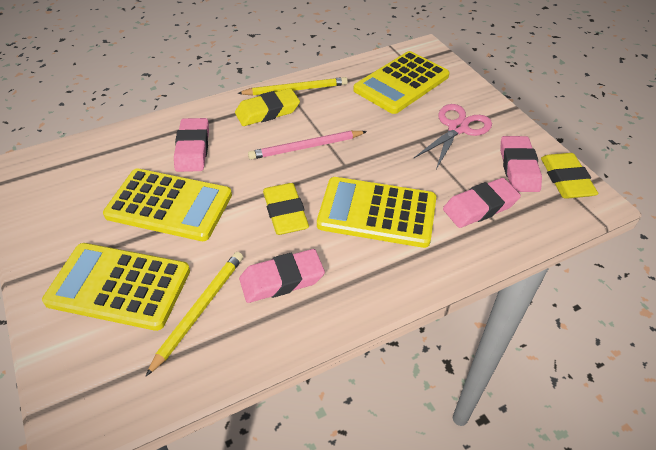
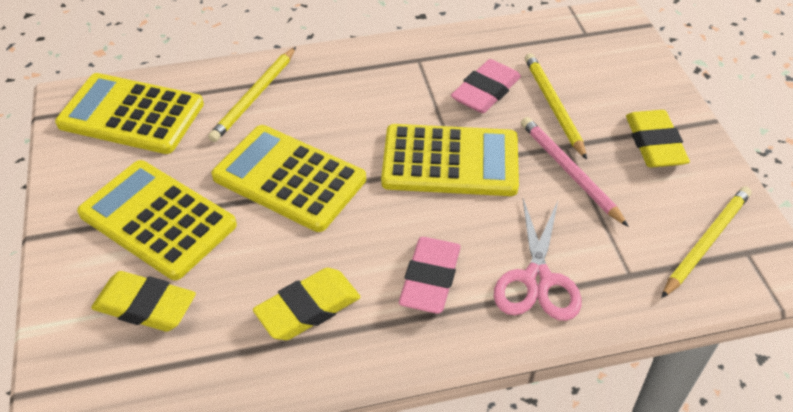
pink eraser: [174,118,209,172] [239,249,325,303] [443,178,521,228] [500,136,542,192] = 4 -> [399,237,461,314] [451,59,521,113] = 2
yellow pencil: [146,252,243,376] [237,77,348,96] = 2 -> [208,47,296,142] [525,53,587,160] [661,186,752,298] = 3

